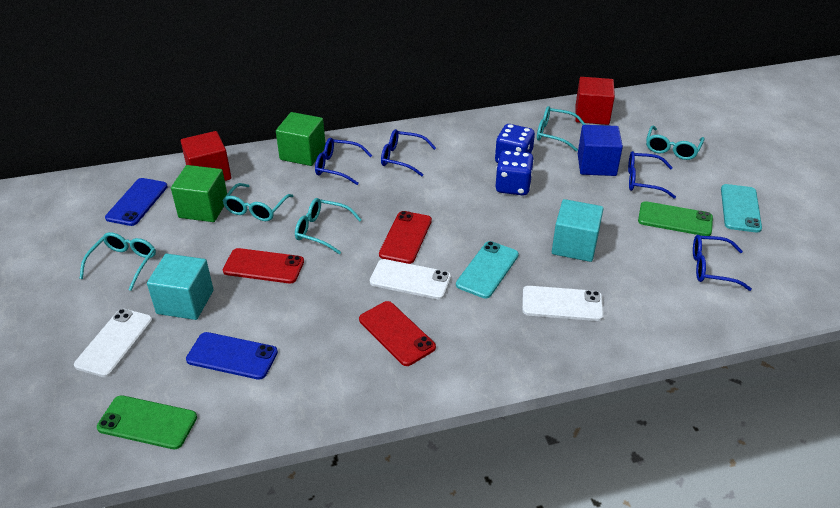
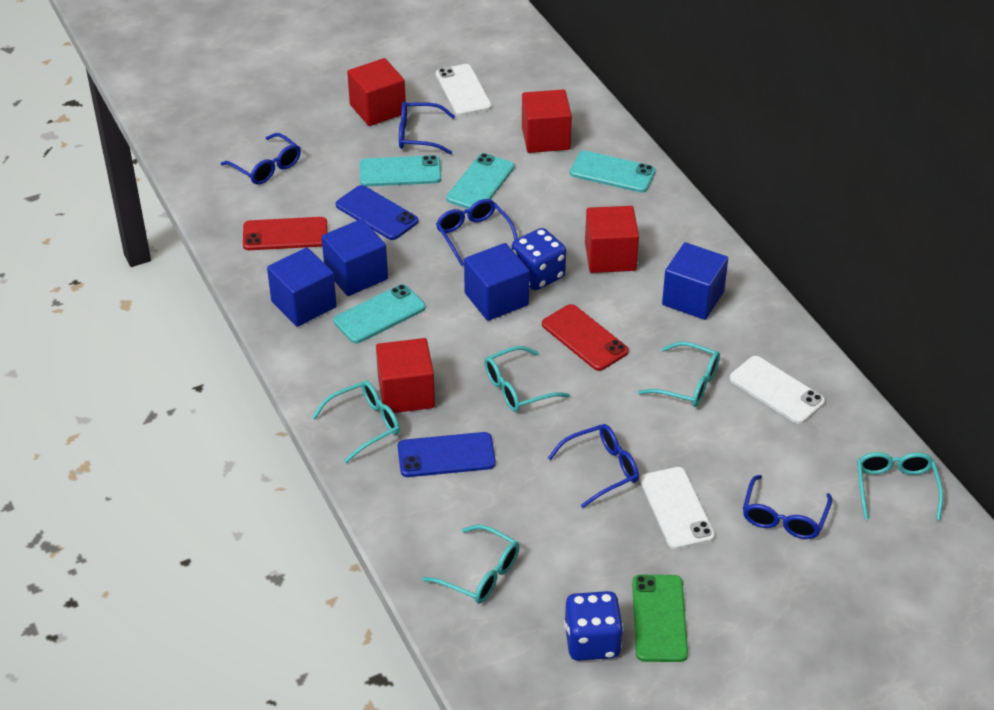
blue cube: [578,125,623,176] = 1 -> [267,247,337,327] [322,219,388,296] [464,243,529,321] [662,242,728,320] = 4
blue glasses: [315,138,373,185] [381,129,436,176] [628,151,676,199] [693,235,752,291] = 4 -> [221,133,301,185] [399,101,455,154] [436,199,518,266] [548,424,639,508] [743,475,832,539] = 5
green cube: [171,165,227,222] [276,112,326,166] = 2 -> none = 0
green phone: [97,395,197,449] [638,201,713,236] = 2 -> [632,575,688,662] = 1
red cube: [181,131,231,181] [575,77,615,125] = 2 -> [347,58,406,126] [376,338,435,413] [522,89,572,153] [585,206,639,273] = 4
red phone: [223,248,304,283] [359,301,436,366] [379,211,432,264] = 3 -> [243,217,327,250] [542,304,629,371] = 2
turquoise cube: [147,254,214,320] [552,199,604,262] = 2 -> none = 0
turquoise phone: [456,241,519,299] [721,184,762,233] = 2 -> [333,284,425,343] [360,155,441,186] [446,153,514,209] [570,151,656,193] = 4

